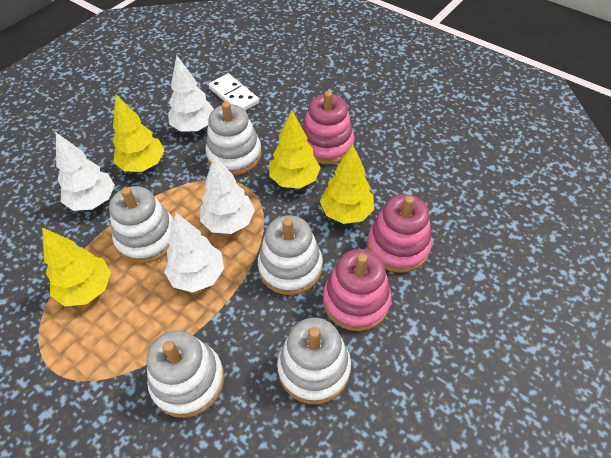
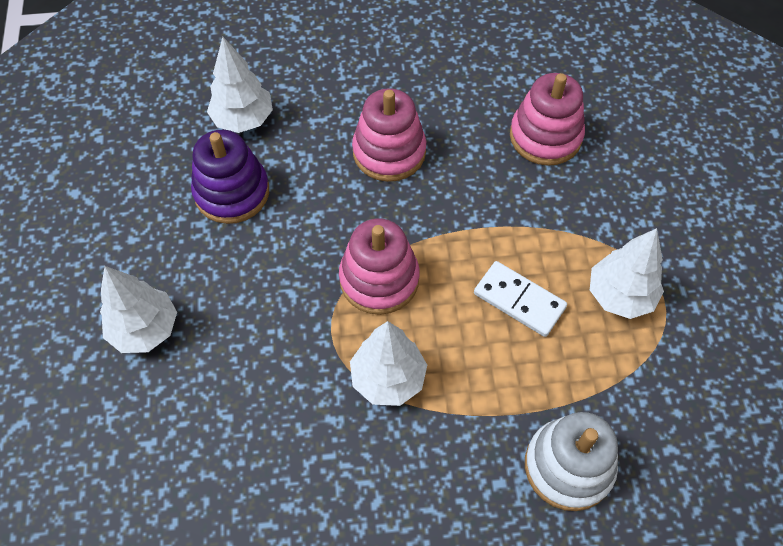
purple stacking toy: none = 0 -> [191,130,269,224] = 1
white stacking toy: [109,186,174,264] [146,330,225,418] [206,102,262,175] [258,215,323,295] [277,317,351,404] = 5 -> [525,412,618,511] = 1
yellow tree: [42,227,111,307] [113,95,164,172] [269,110,321,189] [320,144,374,224] = 4 -> none = 0

